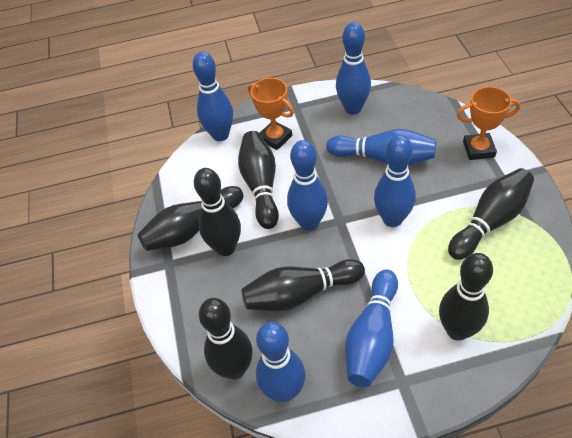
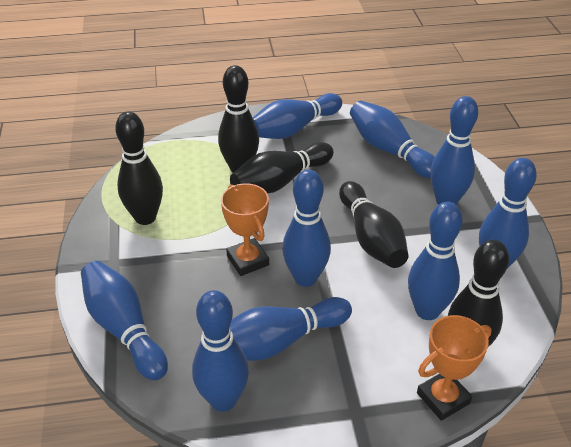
black bowling pin: [138,186,244,251] [194,168,241,256] [199,298,252,379] [238,131,279,229] [241,259,365,312] [439,253,493,341] [448,168,534,260] = 7 -> [115,111,163,225] [218,65,259,173] [230,142,334,194] [339,181,409,268] [448,240,509,347] = 5
blue bowling pin: [193,52,233,141] [256,322,305,402] [287,140,328,231] [326,129,436,166] [336,22,371,114] [345,269,398,388] [374,135,416,227] = 7 -> [81,261,168,380] [192,290,249,412] [230,297,352,361] [253,93,342,139] [282,170,331,287] [350,101,435,178] [408,202,463,320] [430,96,478,205] [479,158,537,269] = 9

